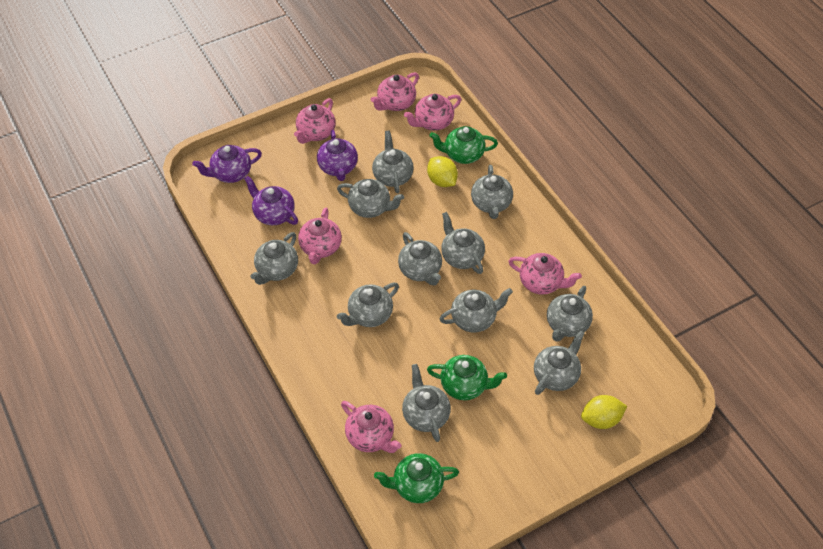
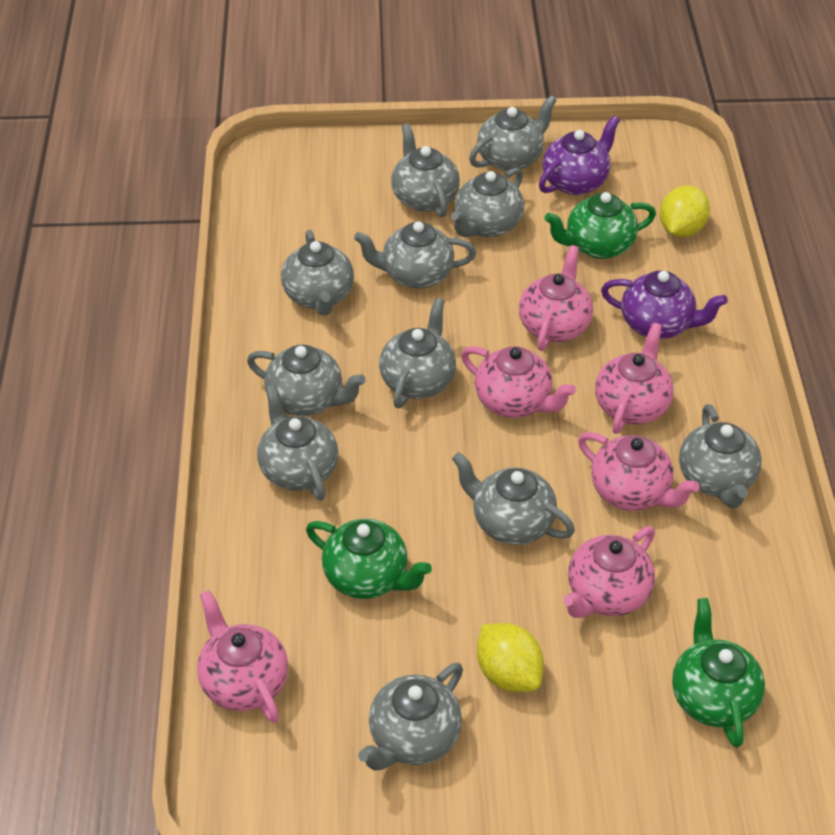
purple teapot: [192,145,262,183] [244,176,298,225] [317,130,358,181] = 3 -> [539,115,620,195] [601,270,728,339] = 2

